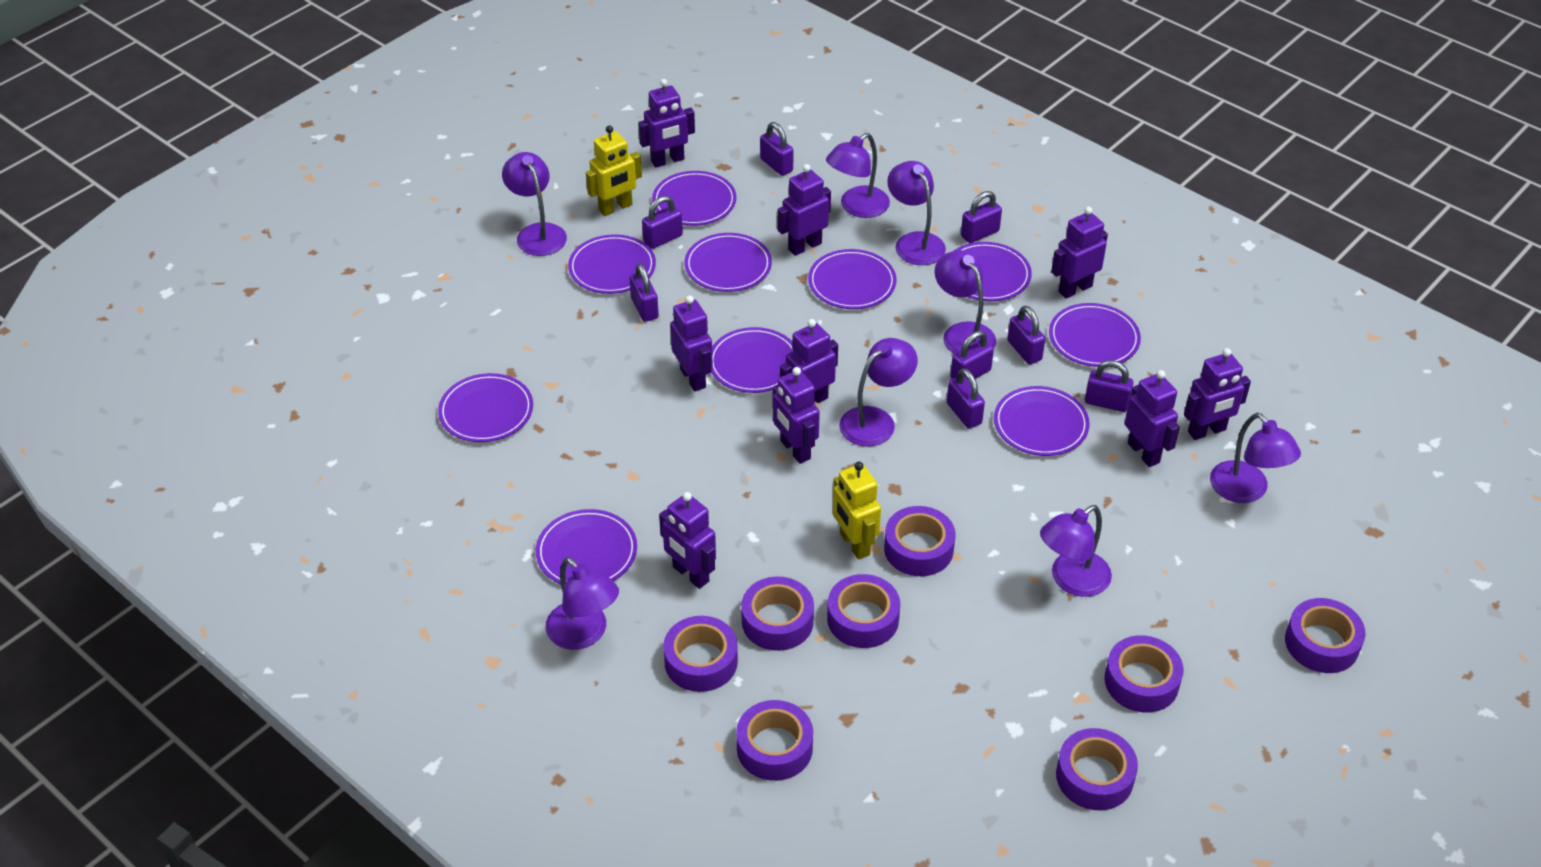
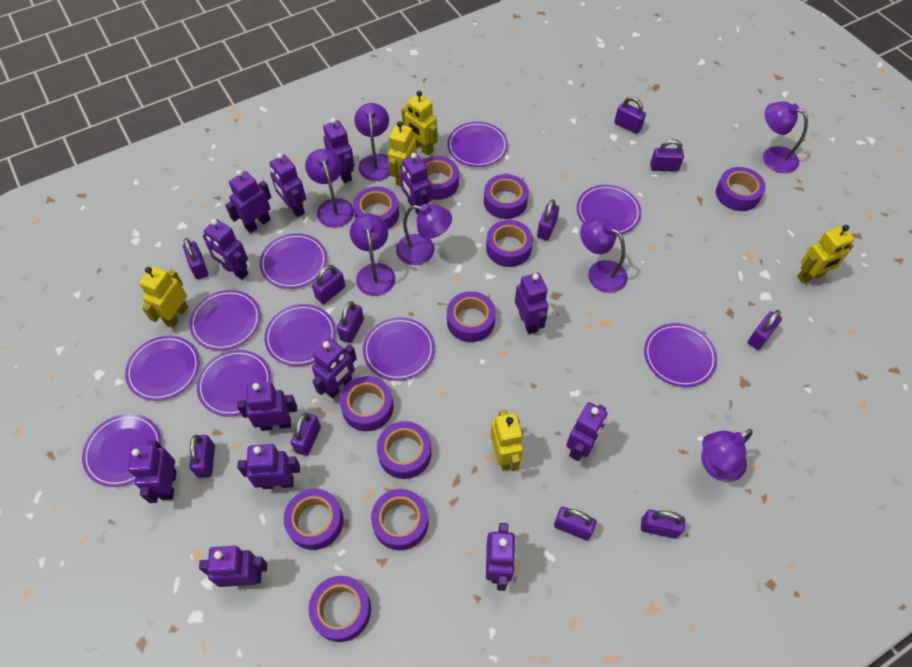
purple lamp: [502,152,567,256] [545,557,619,650] [826,133,890,218] [839,338,918,447] [887,161,946,265] [935,250,996,354] [1040,505,1112,597] [1210,413,1301,503] = 8 -> [305,149,354,228] [350,214,395,296] [354,103,390,181] [396,204,452,265] [580,218,628,293] [701,429,753,482] [763,101,808,173] = 7
purple padlock: [629,263,659,322] [642,196,683,249] [760,122,794,176] [947,368,985,428] [950,331,994,380] [961,191,1002,243] [1007,306,1045,364] [1085,360,1134,412] = 8 -> [183,238,208,280] [190,435,215,478] [291,413,321,456] [312,265,345,304] [337,301,364,343] [537,199,559,241] [554,507,596,540] [614,96,646,134] [641,510,685,539] [650,139,684,172] [747,310,782,350] = 11
purple robot: [638,79,695,168] [659,492,716,589] [670,295,713,391] [772,367,820,464] [777,164,831,256] [780,319,838,403] [1051,207,1108,298] [1125,370,1180,467] [1184,348,1251,440] = 9 -> [128,440,177,503] [199,546,267,587] [203,219,248,280] [225,170,271,233] [237,382,297,431] [237,444,300,489] [270,153,306,217] [312,338,357,398] [323,118,355,183] [400,153,432,215] [486,523,516,591] [515,273,548,334] [566,402,608,461] = 13
purple tape: [663,616,738,692] [736,700,813,781] [741,576,814,651] [827,574,900,648] [884,506,955,576] [1056,728,1138,810] [1104,635,1184,713] [1285,598,1365,673] = 8 -> [284,489,343,550] [309,576,371,642] [340,376,394,431] [353,187,399,229] [371,489,429,550] [377,421,431,479] [422,156,459,200] [447,291,496,342] [484,174,529,219] [486,220,533,267] [716,167,766,211] = 11
yellow robot: [586,125,642,216] [833,462,881,559] = 2 -> [139,266,188,328] [388,121,417,186] [402,91,438,156] [490,410,523,471] [797,225,854,284] = 5

